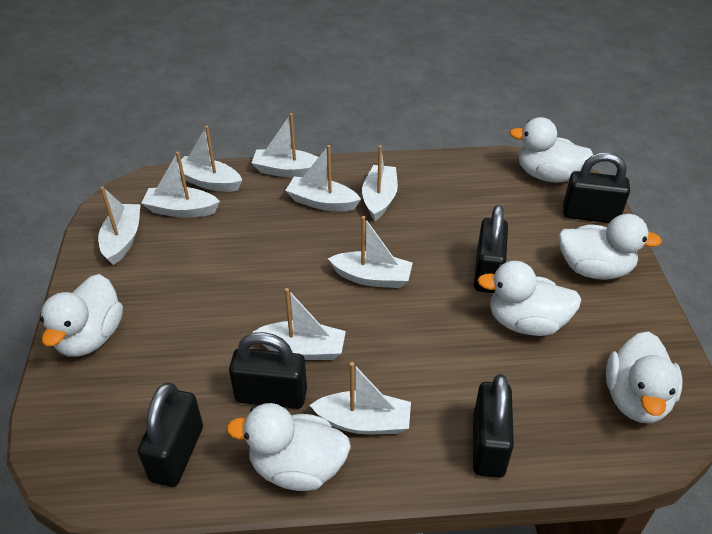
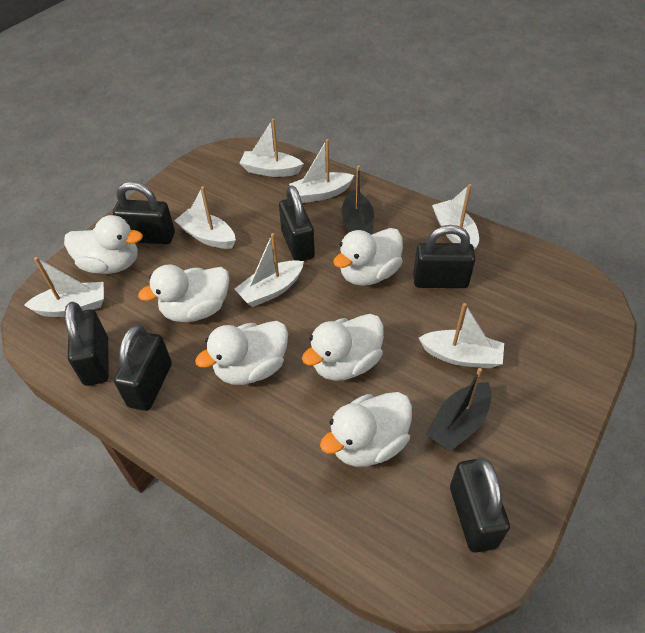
black boat: none = 0 -> [342,165,374,235] [426,368,491,452] = 2
black padlock: [138,382,203,487] [229,332,307,409] [473,374,514,478] [474,205,508,293] [563,152,630,223] = 5 -> [65,302,109,386] [113,182,175,244] [114,325,172,411] [279,185,315,261] [413,225,476,288] [450,457,510,553] = 6
white boat: [98,186,141,265] [141,152,220,218] [178,126,242,192] [251,113,318,178] [253,288,346,360] [285,145,361,211] [310,362,411,434] [328,216,413,288] [362,145,398,221] = 9 -> [24,257,104,317] [175,186,236,249] [235,233,304,307] [240,118,304,177] [289,139,354,203] [419,303,504,368] [432,184,479,250] = 7

